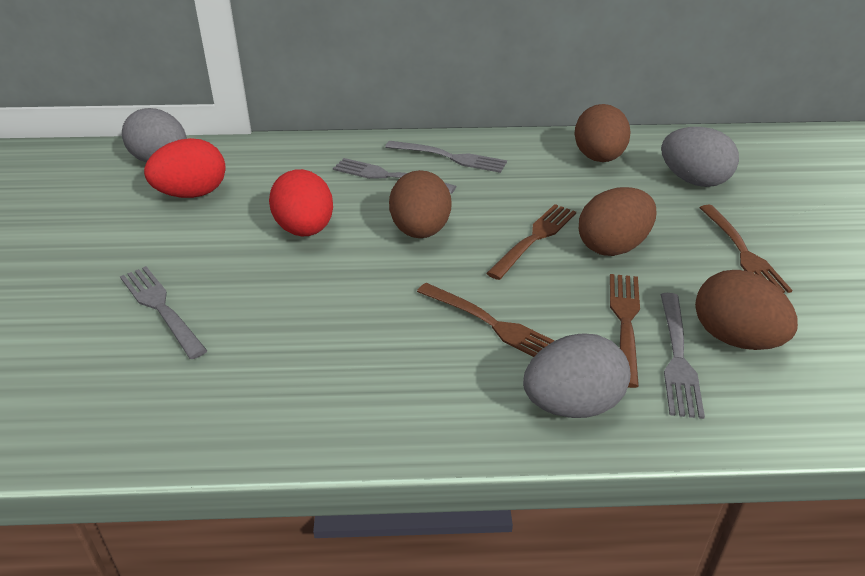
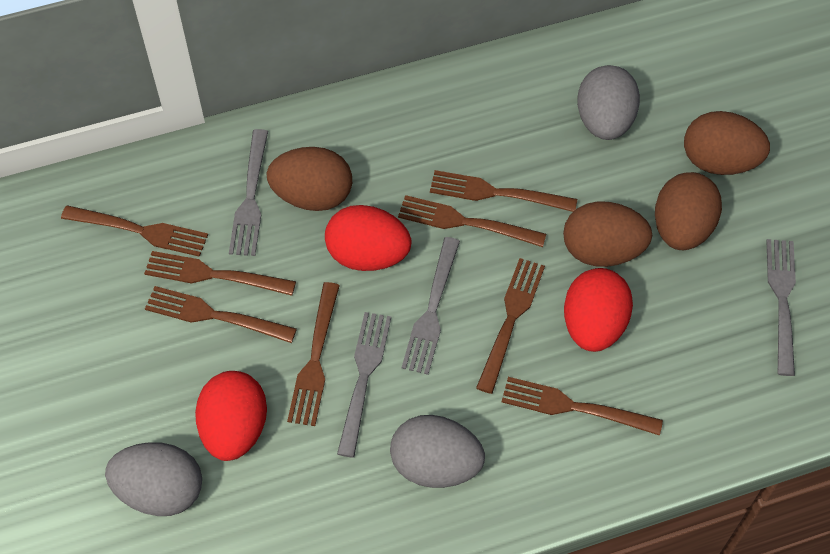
brown fork: [417,283,554,357] [486,204,576,280] [610,274,640,388] [700,205,792,293] = 4 -> [61,205,208,257] [144,251,296,296] [145,286,297,343] [287,282,340,426] [398,195,546,247] [430,170,577,212] [476,258,545,394] [502,377,663,436] = 8
red egg: [144,138,226,198] [269,169,333,236] = 2 -> [195,371,267,461] [325,205,411,271] [564,268,633,352] = 3

